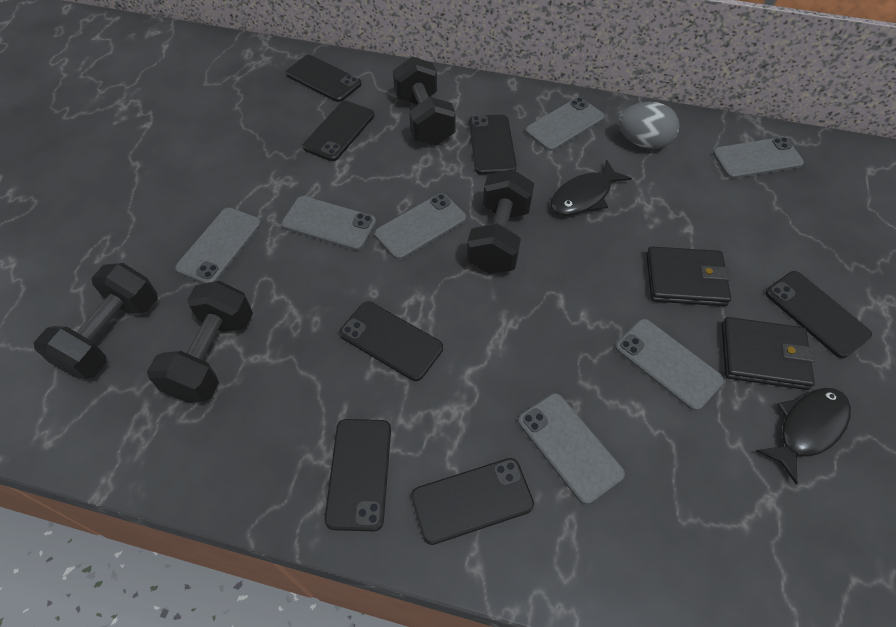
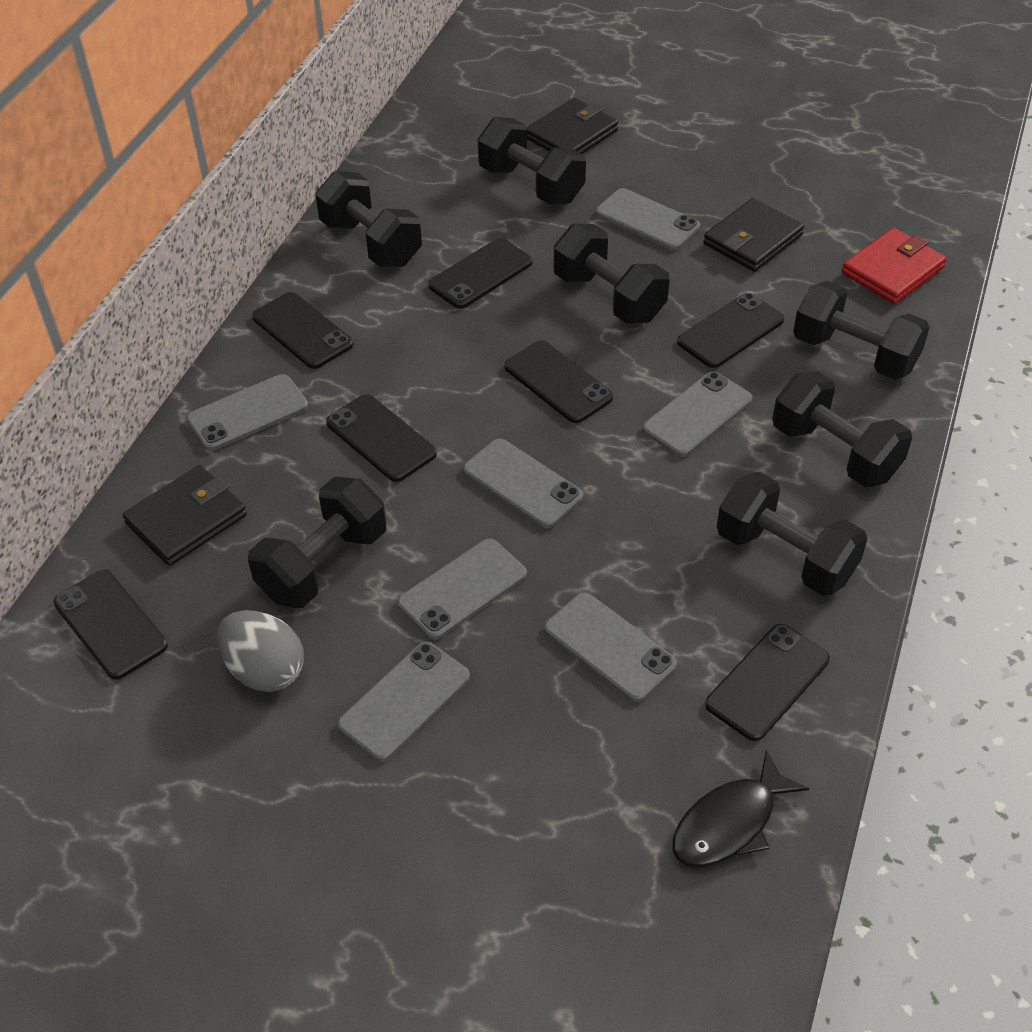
black dumbbell: [34,263,158,379] [147,281,253,402] [393,56,456,146] [467,169,534,274] = 4 -> [248,477,386,608] [316,171,422,267] [478,117,586,205] [554,223,670,324] [717,472,868,596] [772,371,912,487] [793,281,930,380] = 7
black fish: [550,159,632,216] [756,388,851,484] = 2 -> [672,750,809,867] = 1
black wallet: [646,246,731,306] [722,317,816,390] = 2 -> [122,465,247,566] [526,98,618,154] [703,198,804,272] = 3
red wallet: none = 0 -> [842,228,946,304] = 1

